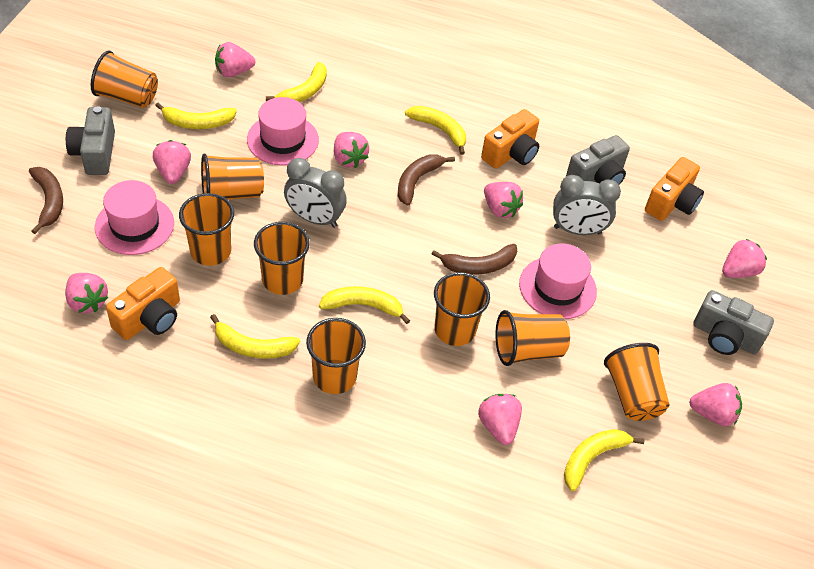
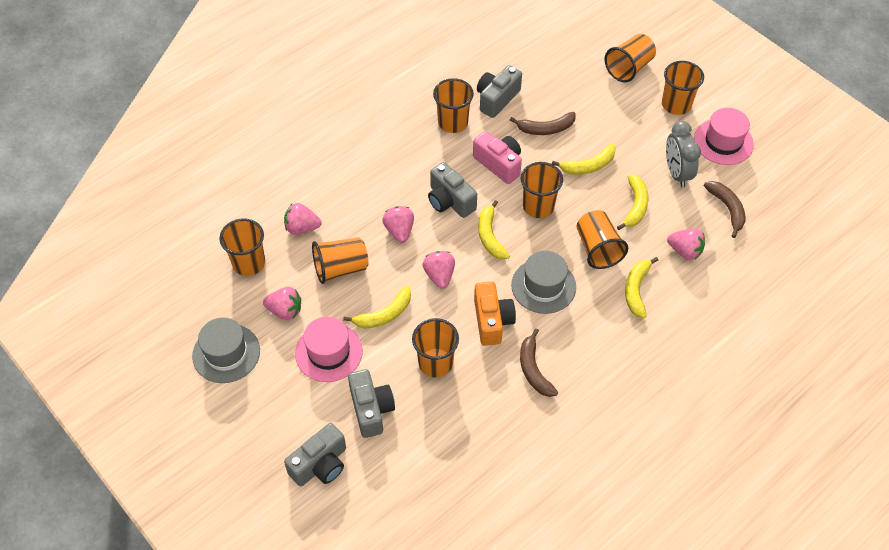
grey camera: [66,106,115,175] [566,135,630,185] [693,290,774,355] = 3 -> [284,423,346,486] [348,369,395,438] [428,162,477,218] [477,65,522,118] = 4
grey clock: [284,158,347,228] [553,175,621,235] = 2 -> [666,121,701,187] = 1
grey hat: none = 0 -> [192,318,260,383] [511,251,576,314] = 2
orange camera: [106,267,180,340] [481,109,539,169] [645,157,704,221] = 3 -> [474,282,516,346] = 1
pink camera: none = 0 -> [473,131,522,184] = 1
pink hat: [95,180,174,255] [247,97,319,166] [519,243,597,319] = 3 -> [295,317,363,382] [694,108,754,165] = 2
pink strawberry: [65,273,109,313] [153,140,191,184] [215,42,255,77] [334,132,369,168] [478,394,522,445] [484,182,523,218] [689,383,742,426] [722,239,767,278] = 8 -> [263,287,301,320] [284,203,321,235] [382,206,414,243] [423,251,455,289] [667,228,705,260] = 5
yellow banana: [155,103,237,129] [210,314,300,358] [266,62,327,102] [319,286,410,324] [405,106,466,155] [564,429,644,491] = 6 -> [343,286,411,328] [478,200,510,259] [552,144,616,175] [617,174,648,230] [625,257,658,318] = 5

